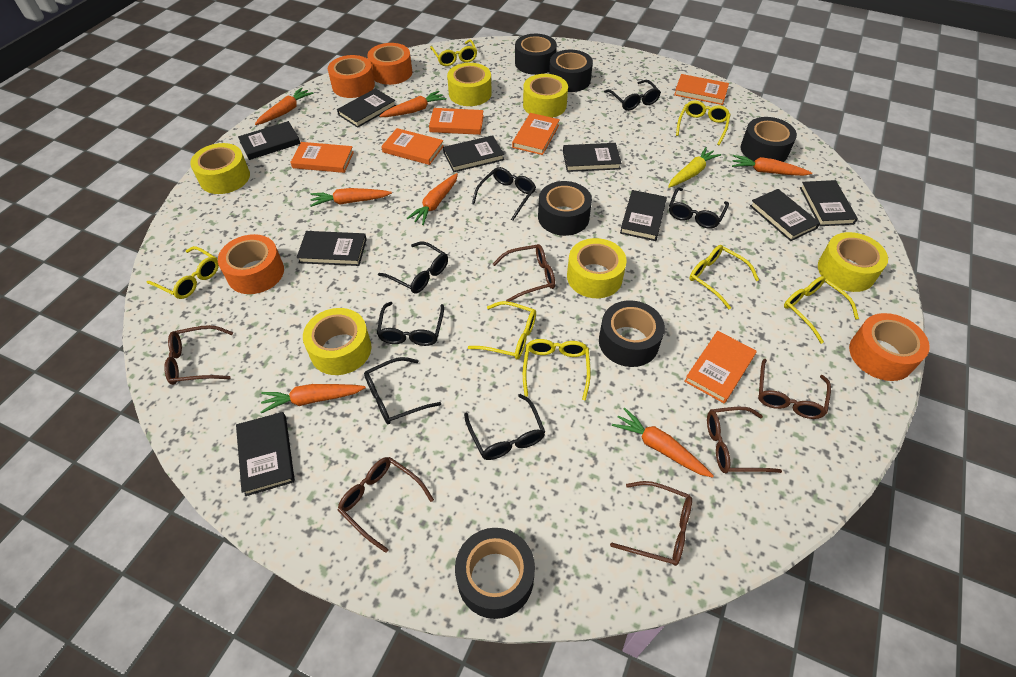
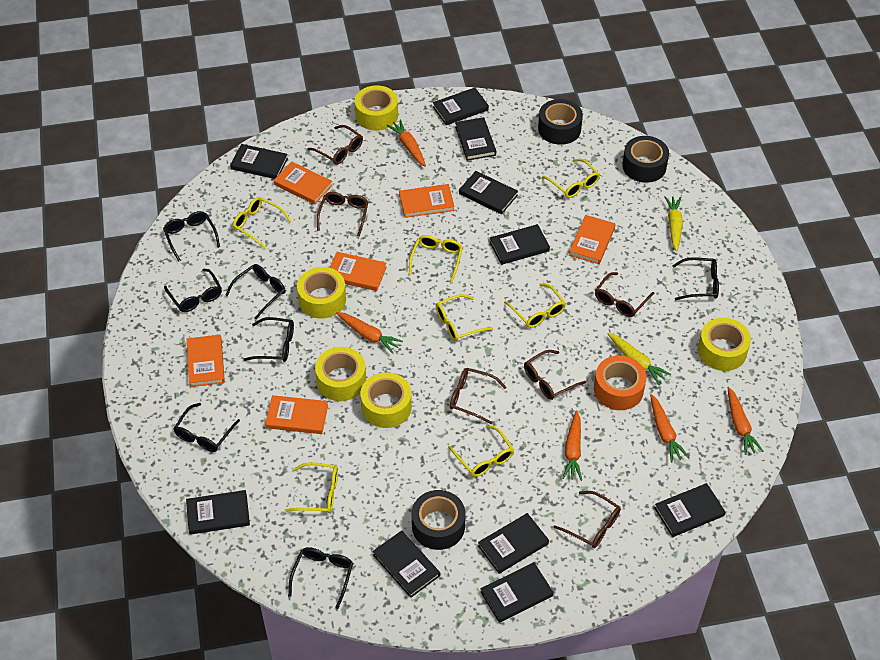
black book: [236,412,295,496] [238,121,300,160] [297,231,367,266] [337,88,396,128] [443,135,504,172] [563,143,622,172] [620,190,667,241] [750,189,820,241] [800,180,858,226] = 9 -> [186,490,250,535] [230,144,288,179] [372,530,440,598] [433,88,489,125] [455,117,496,161] [459,171,518,215] [478,513,549,574] [480,562,553,623] [490,224,550,265] [654,483,725,537] = 10
black tape: [455,528,535,619] [515,34,557,75] [538,181,592,236] [549,50,593,92] [599,300,665,367] [741,117,797,162] = 6 -> [412,490,466,550] [538,99,583,145] [622,136,669,183] = 3
orange carrot: [255,87,313,125] [261,384,366,414] [310,188,392,207] [379,91,447,117] [407,173,458,225] [612,408,714,478] [732,155,812,176] = 7 -> [336,312,403,354] [386,119,426,167] [562,410,582,481] [650,394,689,462] [728,387,763,455] = 5
orange tape: [218,234,284,294] [328,55,375,98] [367,43,412,85] [849,313,930,381] = 4 -> [594,355,646,410] = 1
yellow carrot: [668,147,721,188] = 1 -> [608,333,672,385] [664,196,683,251] = 2
yellow tape: [190,143,250,194] [303,308,371,375] [447,63,492,106] [523,74,568,118] [567,238,627,298] [818,232,888,292] = 6 -> [297,267,346,318] [315,347,366,401] [355,85,398,131] [361,373,412,428] [698,317,751,371] = 5

